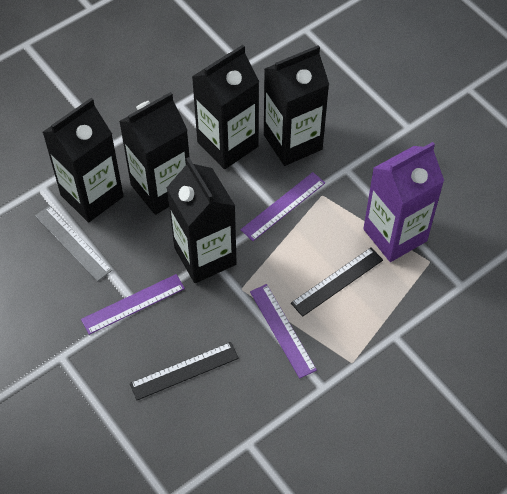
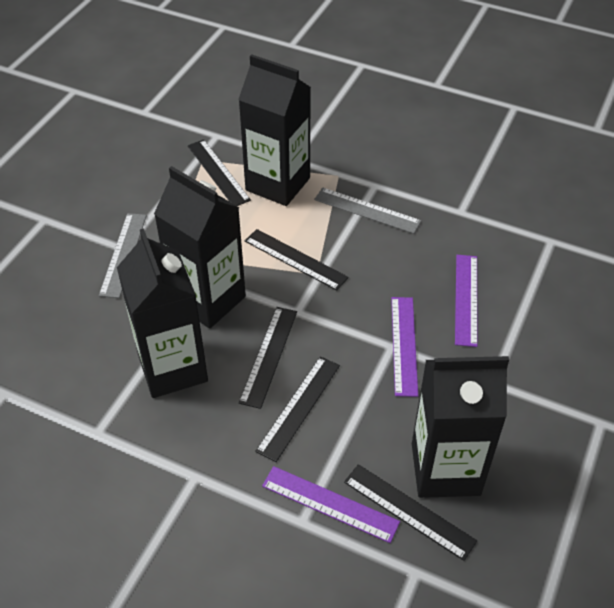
black carton: [43,98,124,222] [119,92,190,215] [167,157,237,283] [192,45,259,169] [264,45,329,166] = 5 -> [117,229,208,398] [154,166,246,329] [238,54,311,206] [412,356,509,498] = 4
black ruler: [130,342,239,400] [291,247,383,317] = 2 -> [188,140,251,206] [239,307,297,409] [245,229,349,291] [255,356,340,462] [344,464,477,561] = 5
grey ruler: [35,206,112,282] = 1 -> [99,213,147,298] [314,188,421,234] = 2
purple carton: [363,142,444,262] = 1 -> none = 0

